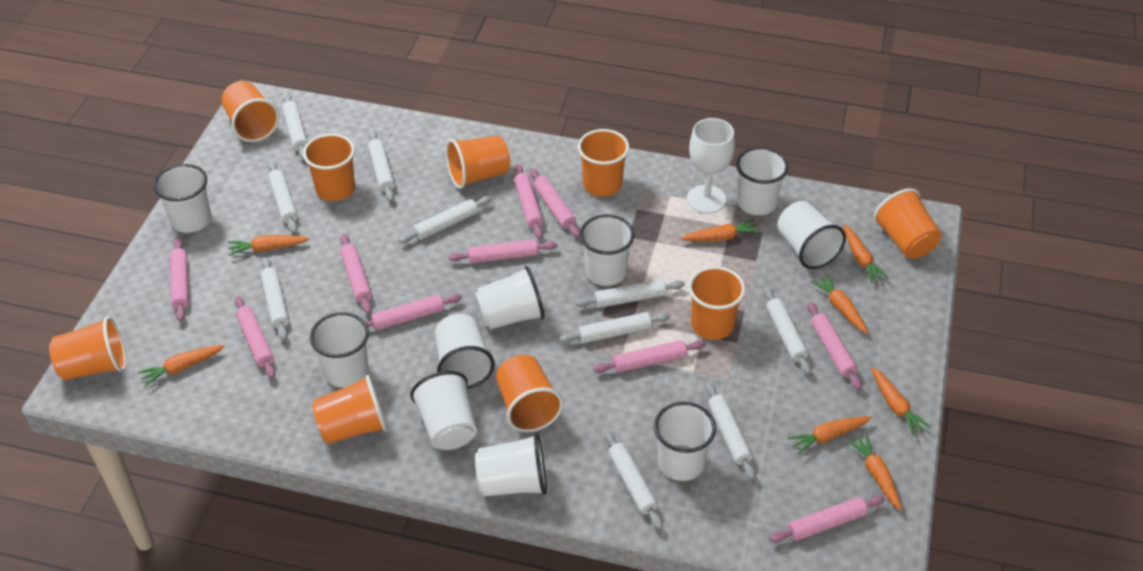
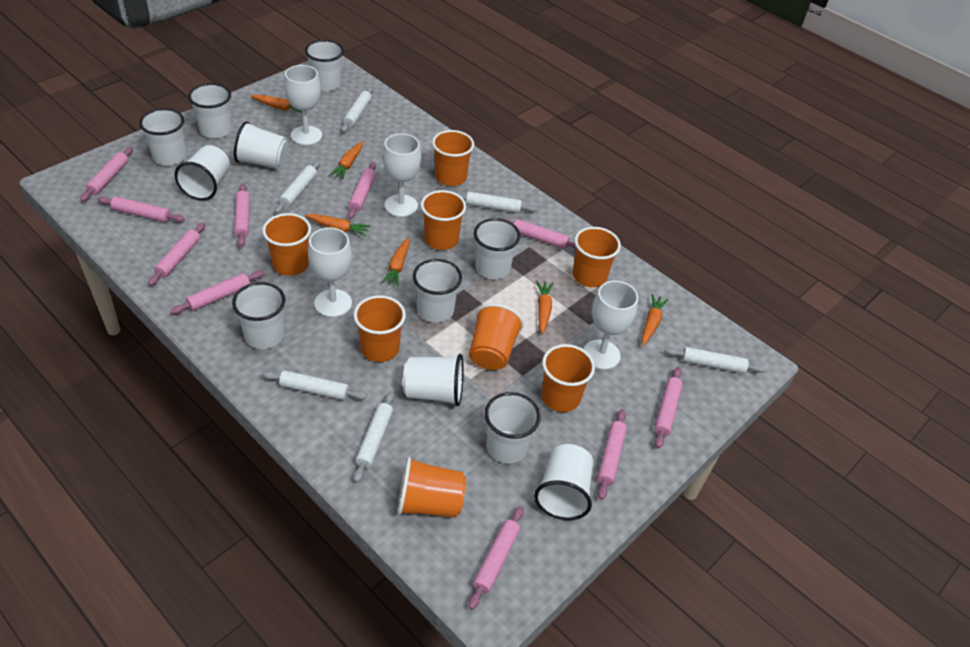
orange carrot: [138,345,225,387] [228,235,309,256] [681,219,760,241] [787,416,872,455] [810,274,868,334] [843,224,889,283] [847,434,902,511] [871,367,931,435] = 8 -> [251,94,302,113] [305,214,371,237] [329,142,363,180] [381,237,410,286] [536,281,553,335] [642,294,669,346] = 6
orange cup: [49,316,126,380] [221,81,279,142] [303,133,355,201] [312,375,387,444] [446,135,510,189] [496,355,563,432] [578,129,629,197] [688,266,745,340] [873,188,942,258] = 9 -> [262,213,311,276] [353,295,406,362] [397,457,466,518] [421,190,466,250] [432,130,474,186] [469,303,524,370] [541,344,595,412] [573,227,621,287] = 8
white cup: [153,164,211,233] [310,312,369,388] [410,371,477,450] [435,314,495,389] [475,266,544,329] [475,433,547,496] [580,215,634,286] [654,402,716,481] [736,147,789,215] [777,201,846,269] = 10 -> [139,108,186,166] [175,145,230,201] [188,83,232,138] [232,282,286,349] [234,121,289,169] [305,40,344,91] [403,354,464,406] [413,259,462,323] [474,218,520,279] [485,392,541,463] [534,444,593,520] = 11
white goblet: [687,118,735,214] = 1 -> [284,65,322,145] [308,227,352,317] [383,133,421,217] [584,281,638,370] = 4
white rolling pin: [261,257,289,340] [268,161,298,233] [282,93,308,159] [368,131,395,201] [398,196,492,243] [559,312,670,343] [575,279,685,308] [604,430,662,529] [706,382,755,480] [764,287,811,374] = 10 -> [262,370,367,400] [275,160,321,214] [341,87,373,132] [354,391,395,483] [456,192,537,213] [665,347,766,373] = 6

